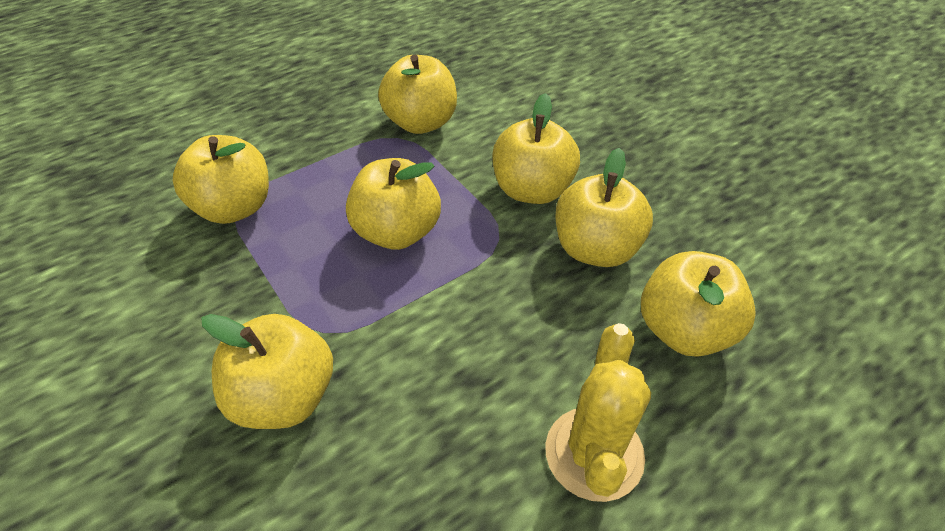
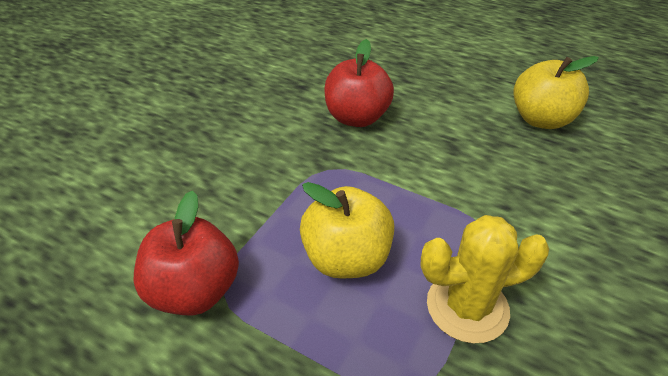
red apple: none = 0 -> [134,190,239,316] [324,39,394,127] = 2
yellow apple: [173,135,269,224] [201,314,333,429] [346,158,441,250] [378,55,457,134] [493,93,580,204] [555,148,653,267] [641,251,756,356] = 7 -> [300,182,394,278] [513,56,599,129] = 2

